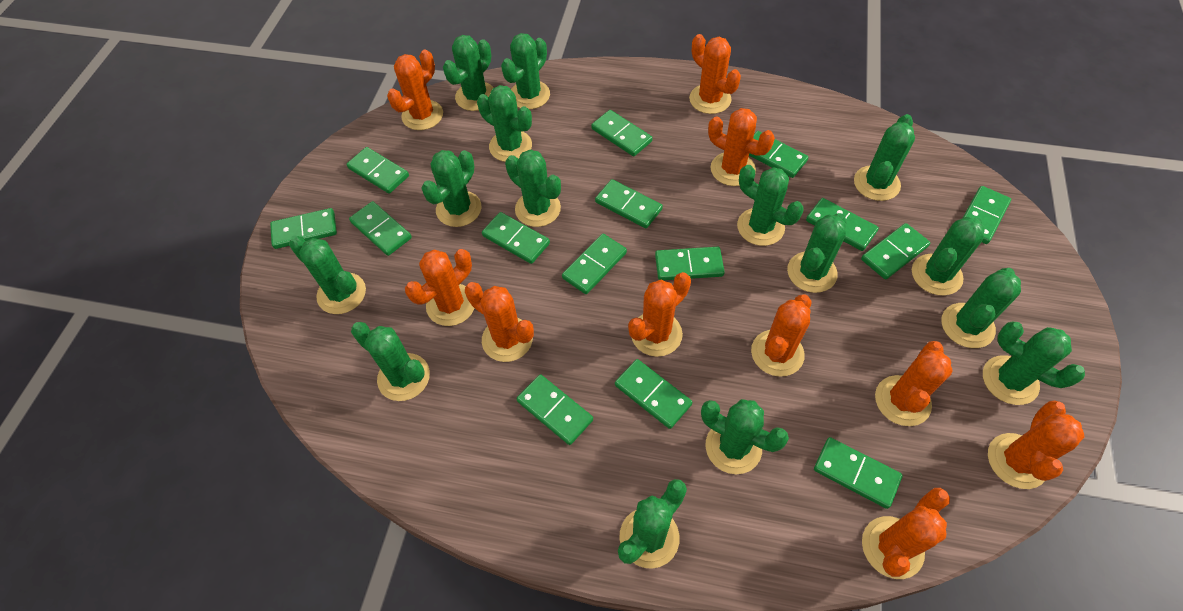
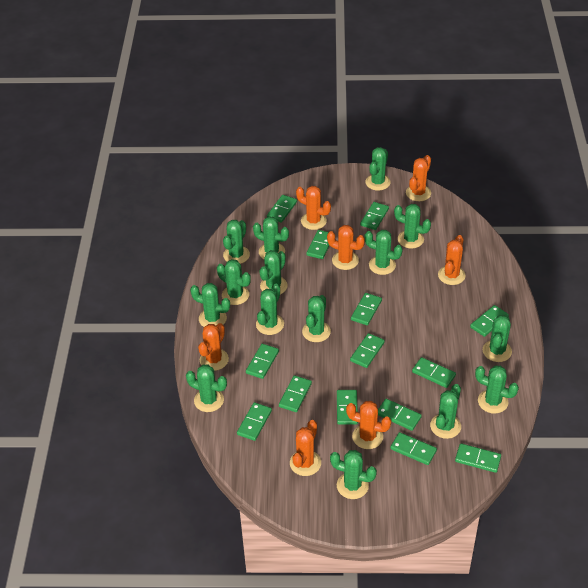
green domino: [270,208,337,249] [347,147,409,194] [349,201,412,256] [482,212,550,264] [517,374,593,445] [562,234,627,294] [591,110,652,156] [595,179,663,228] [615,359,693,429] [655,247,725,280] [749,131,808,178] [806,198,879,251] [814,437,903,509] [861,223,930,280] [963,186,1011,244] = 15 -> [237,402,272,441] [246,344,279,379] [267,195,297,223] [279,375,312,412] [306,230,330,259] [337,390,358,425] [350,333,385,368] [351,293,382,325] [360,202,389,230] [378,399,422,431] [390,432,437,465] [412,357,456,388] [455,443,501,473] [470,305,509,337] = 14
orange cactus: [387,50,443,130] [405,249,475,326] [465,282,534,362] [628,272,691,357] [689,34,741,114] [708,108,775,186] [751,294,812,377] [862,488,950,579] [875,341,953,426] [988,400,1085,489] = 10 -> [198,323,229,371] [290,420,321,476] [296,186,331,230] [327,225,365,270] [346,401,391,449] [406,155,431,201] [438,235,465,285] = 7

